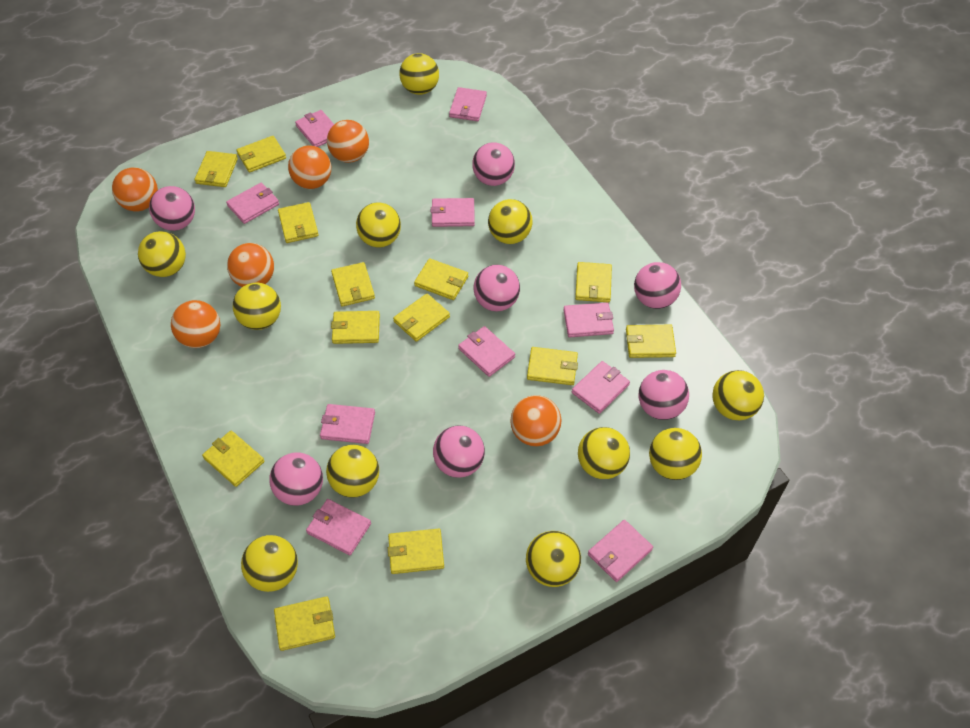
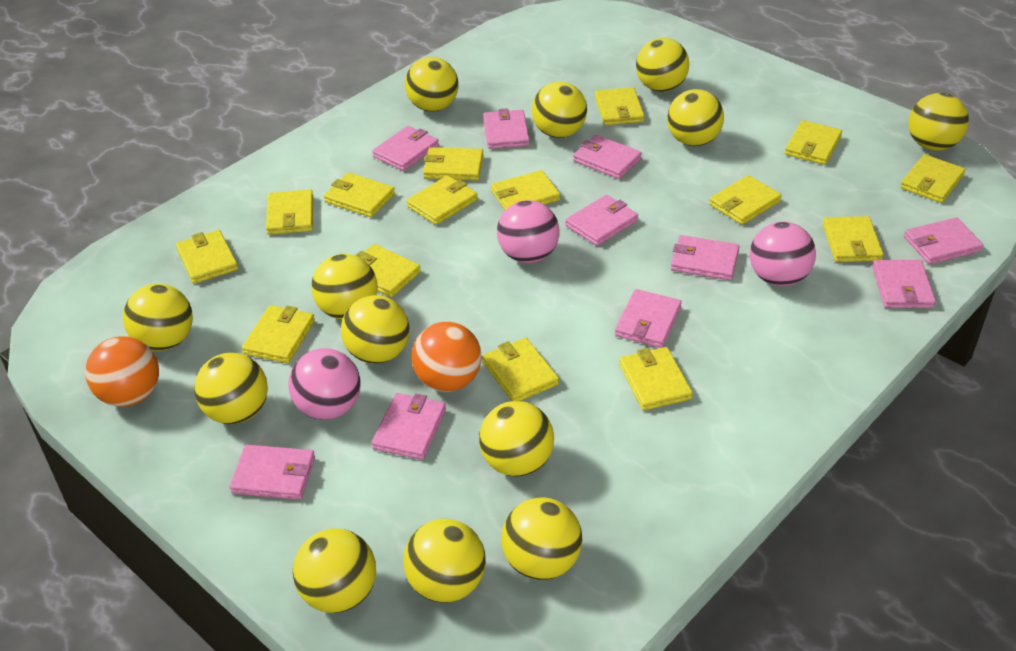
orange ball: [112,167,158,212] [171,300,220,348] [227,243,274,287] [288,145,331,189] [327,120,369,163] [510,395,561,446] = 6 -> [85,337,159,407] [411,322,482,392] = 2
pink ball: [149,186,195,231] [269,452,323,506] [433,425,485,478] [472,142,515,186] [473,265,520,312] [634,262,681,309] [638,370,689,420] = 7 -> [288,348,361,420] [497,200,559,263] [750,222,816,287] = 3
yellow ball: [138,231,186,277] [233,283,281,330] [241,535,298,592] [326,445,379,498] [356,202,401,247] [399,53,439,95] [488,199,532,244] [526,531,581,587] [578,427,630,479] [649,428,702,480] [712,370,764,420] = 11 -> [123,284,193,351] [194,353,268,424] [293,528,376,613] [311,254,378,319] [341,295,410,364] [403,519,486,603] [405,57,459,112] [479,401,554,477] [501,498,582,580] [532,82,587,138] [636,38,689,92] [667,89,724,146] [908,93,969,151] = 13
yellow wallet: [195,151,238,187] [202,430,265,487] [236,136,286,173] [274,596,335,651] [278,202,319,243] [331,262,375,307] [331,311,380,344] [388,529,444,574] [393,293,450,342] [414,258,468,300] [527,347,578,385] [575,262,612,303] [626,325,676,358] = 13 -> [176,230,238,284] [242,305,315,363] [266,189,313,235] [324,172,395,217] [355,244,421,297] [406,175,478,225] [423,147,484,180] [482,338,559,401] [491,170,560,210] [595,87,645,125] [619,347,693,411] [709,175,781,225] [785,120,842,165] [823,216,884,262] [900,154,966,203] = 15

